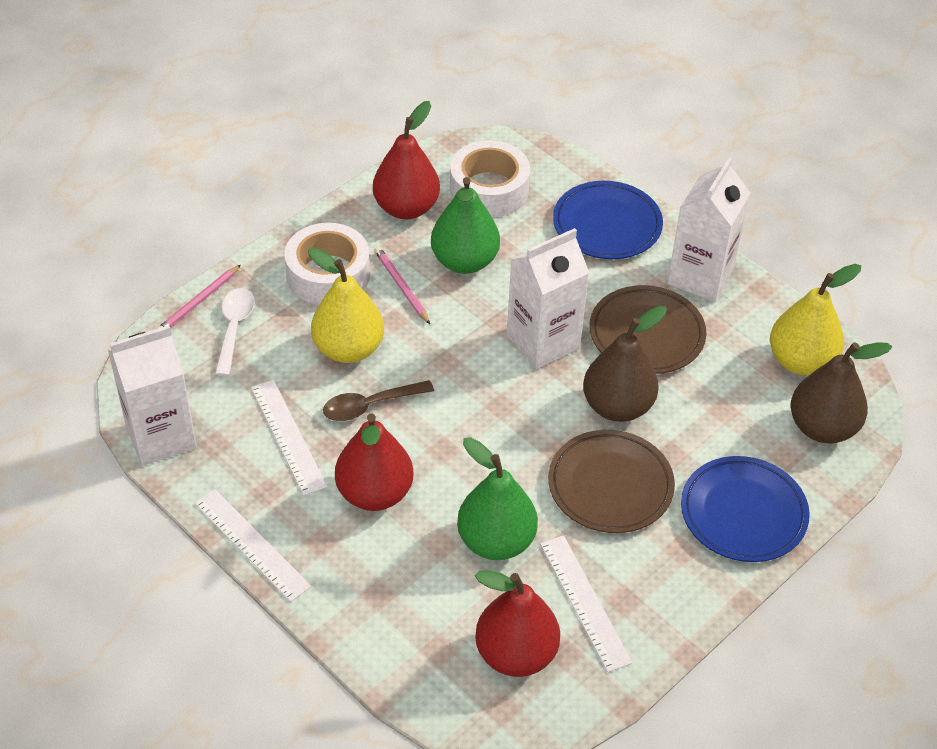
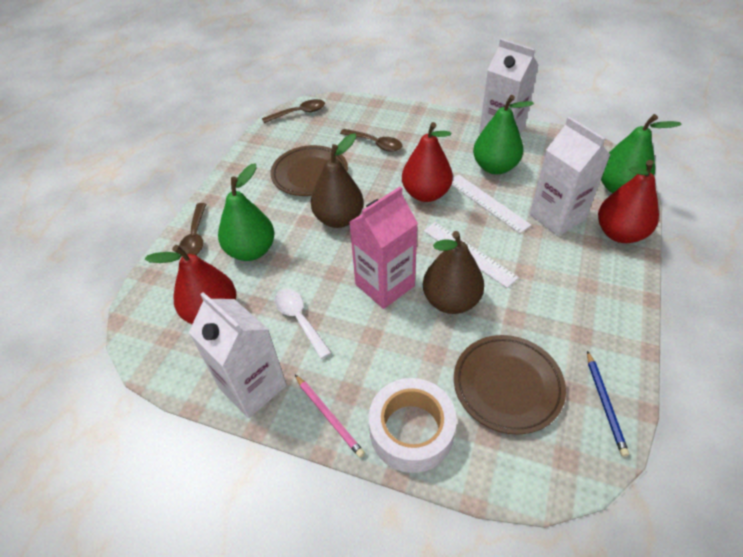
blue pencil: none = 0 -> [587,351,629,457] = 1
blue plate: [553,181,663,259] [681,456,810,562] = 2 -> none = 0
brown spoon: [323,380,434,421] = 1 -> [179,203,206,257] [262,99,325,123] [340,129,402,152] = 3
green pear: [431,177,500,274] [457,437,538,560] = 2 -> [218,163,274,261] [473,95,534,174] [601,114,681,193] = 3
pink carton: none = 0 -> [349,186,418,309] = 1
pink pencil: [157,265,241,329] [374,247,430,324] = 2 -> [295,375,365,458] = 1
white ruler: [195,489,311,602] [251,380,327,496] [540,535,632,672] = 3 -> [424,222,519,288] [452,174,532,233] = 2
white tape: [284,223,370,305] [450,140,530,217] = 2 -> [369,378,457,473] = 1
yellow pear: [308,247,384,363] [770,264,861,375] = 2 -> none = 0

